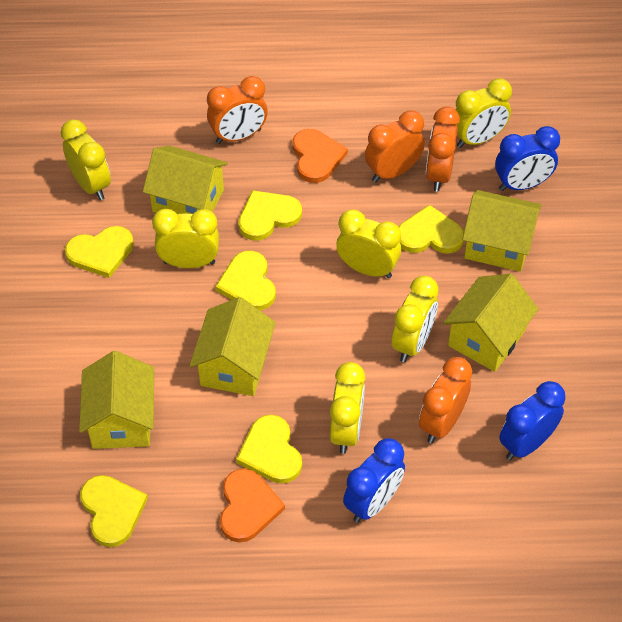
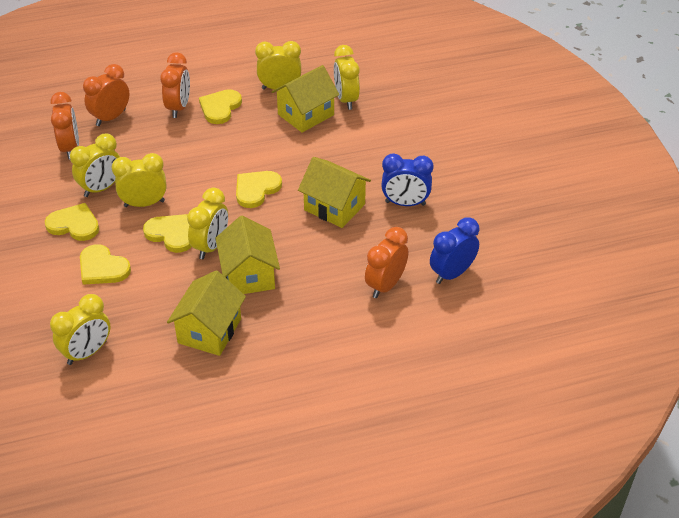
blue clock: [343,438,405,523] [495,126,560,191] [499,381,565,460] = 3 -> [381,153,434,206] [430,217,480,284] = 2
orange heart: [220,469,285,543] [292,129,348,183] = 2 -> none = 0
yellow heart: [65,226,134,278] [80,475,148,547] [215,251,276,310] [236,415,302,483] [238,190,302,241] [399,205,464,254] = 6 -> [45,203,99,241] [80,244,131,285] [143,214,192,253] [199,89,242,124] [236,171,282,208] = 5
yellow house: [79,351,154,449] [143,146,228,214] [189,297,276,396] [443,274,539,372] [462,190,542,272] = 5 -> [167,270,246,356] [215,215,280,294] [272,65,339,133] [298,157,371,228] = 4

